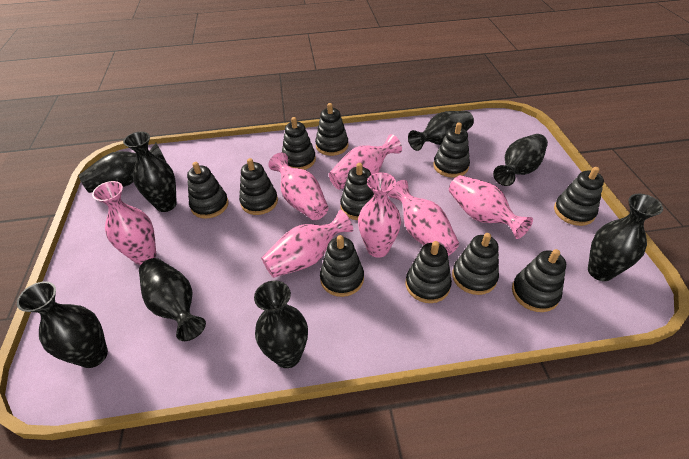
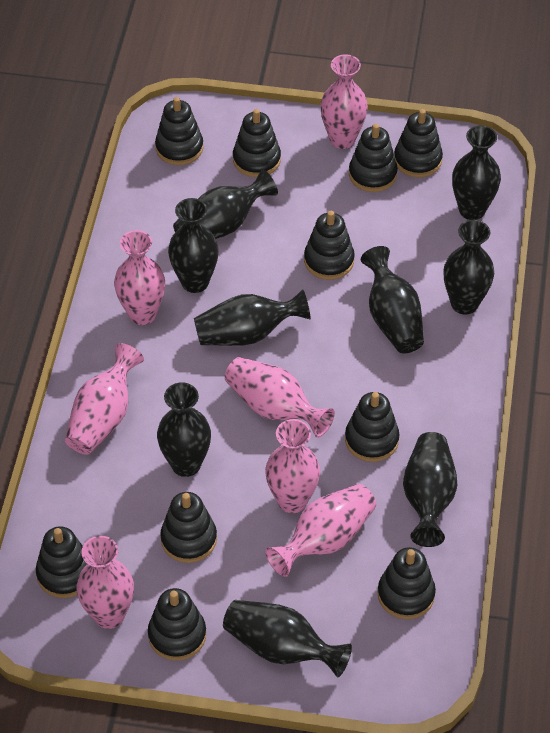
black stacking toy: [187,162,229,219] [239,158,278,215] [282,117,316,170] [315,103,348,156] [320,235,364,297] [340,163,374,220] [406,241,452,303] [433,122,470,178] [452,233,499,295] [512,249,566,312] [554,167,604,226] = 11 -> [36,526,87,598] [148,588,206,661] [155,97,203,165] [160,492,217,563] [233,109,281,177] [304,211,355,280] [345,392,400,462] [349,124,398,192] [378,547,436,619] [394,109,443,178] = 10
black vase: [17,281,108,368] [79,143,166,193] [123,132,177,212] [139,258,206,341] [254,281,308,368] [408,111,474,151] [493,134,548,186] [588,193,663,281] = 8 -> [157,382,211,477] [168,198,219,293] [173,169,278,239] [194,289,311,346] [223,600,352,677] [361,246,424,353] [403,432,457,547] [444,220,494,315] [452,125,501,220] = 9

